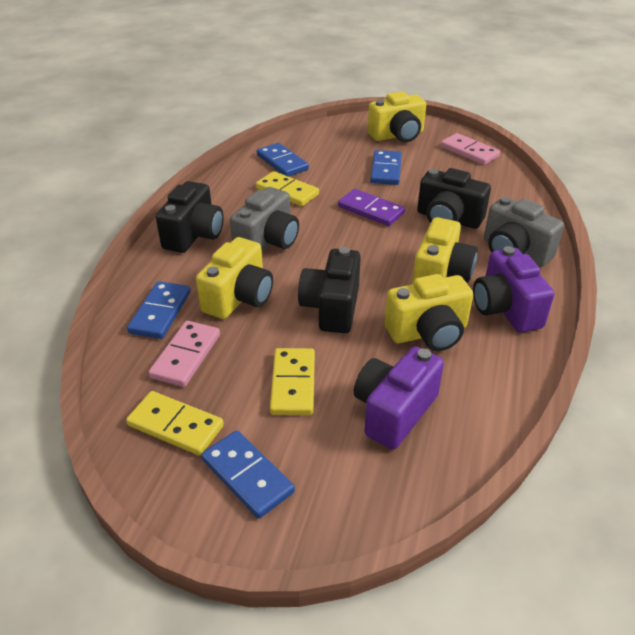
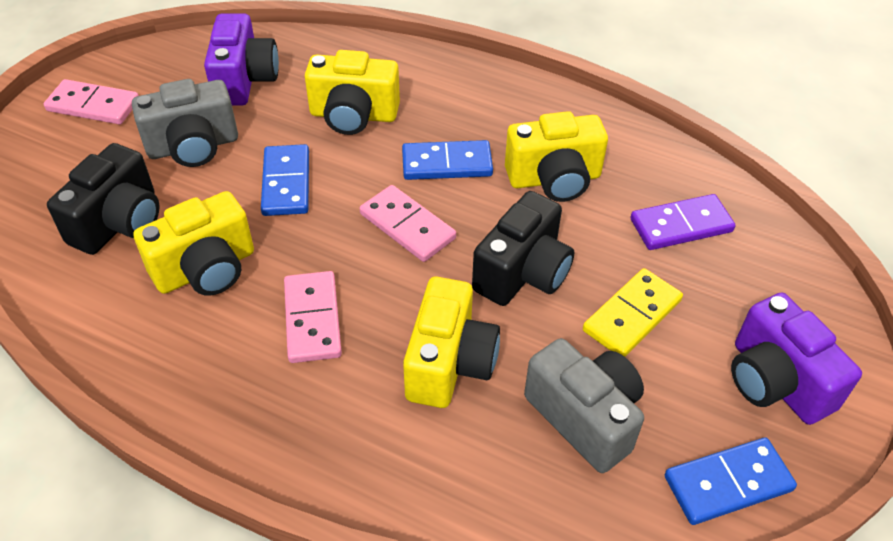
black camera: [156,181,224,253] [298,247,361,333] [417,168,491,229] = 3 -> [47,143,159,255] [472,191,574,306] = 2
blue domino: [127,281,190,339] [201,430,295,519] [257,143,309,177] [370,150,402,185] = 4 -> [261,144,309,216] [402,140,493,180] [665,437,797,525] = 3
pink domino: [148,321,220,387] [441,133,500,165] = 2 -> [44,79,139,124] [284,271,342,363] [360,185,456,262] = 3
yellow domino: [126,391,224,456] [256,171,319,206] [270,348,315,415] = 3 -> [583,268,683,357] = 1

